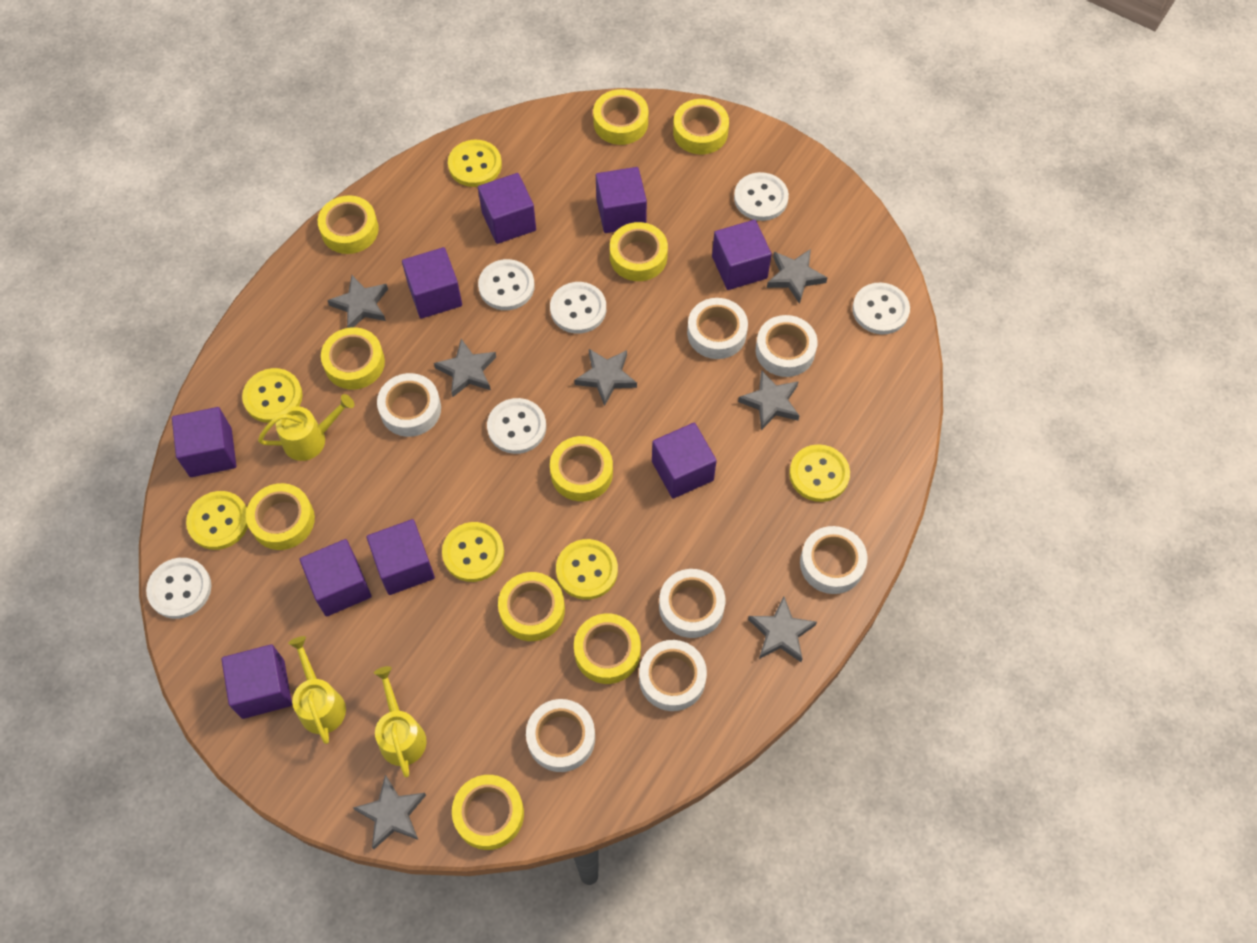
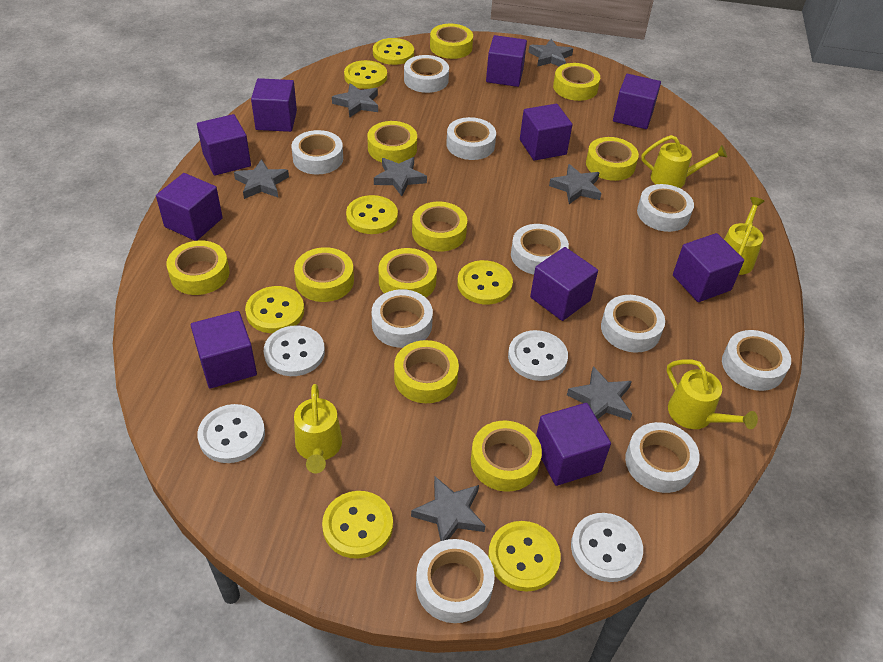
purple cube: [172,407,236,477] [221,644,292,719] [300,539,372,617] [367,519,435,595] [402,247,462,319] [478,173,536,244] [596,167,647,233] [652,423,717,499] [712,220,772,290] = 9 -> [156,173,223,241] [191,311,257,389] [197,114,251,176] [251,78,297,132] [486,35,527,87] [520,104,572,161] [530,247,598,321] [536,403,611,486] [613,74,661,129] [673,233,744,302] = 10
white button: [146,558,211,619] [478,259,535,310] [487,398,546,454] [550,282,606,334] [734,172,789,221] [852,282,910,334] = 6 -> [197,404,265,463] [264,325,325,376] [508,330,568,381] [571,513,643,582] = 4
white tape: [377,373,441,437] [526,699,595,772] [639,640,707,711] [659,569,725,638] [687,298,748,359] [756,315,818,377] [800,526,868,594] = 7 -> [291,130,343,175] [372,289,433,348] [404,55,449,93] [416,539,495,623] [446,117,496,160] [511,224,569,275] [601,295,665,353] [625,422,700,493] [637,184,694,232] [722,330,791,391] = 10
yellow button: [186,491,248,550] [242,368,303,423] [442,522,504,582] [448,140,502,187] [556,539,618,600] [789,444,850,502] = 6 -> [245,286,304,333] [322,491,393,559] [344,60,387,89] [346,195,398,234] [373,38,414,65] [457,260,513,305] [488,521,561,592] = 7
yellow watering can: [258,394,354,461] [288,636,346,744] [374,666,427,777] = 3 -> [294,384,342,473] [641,135,727,188] [667,359,758,429] [724,197,765,275] = 4

